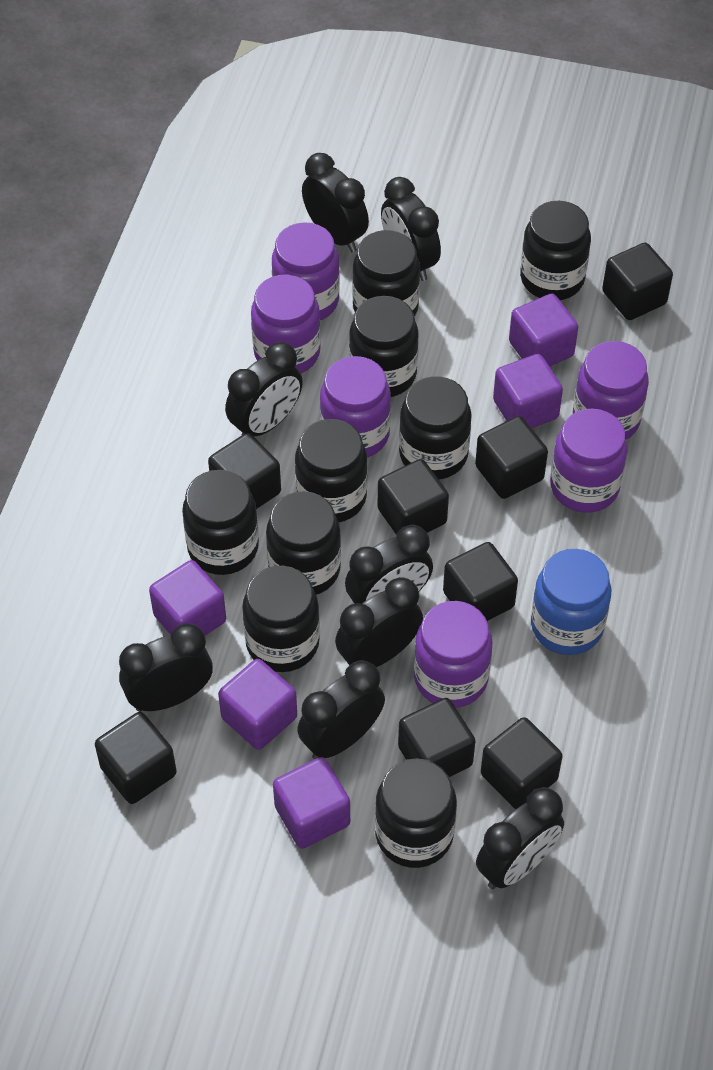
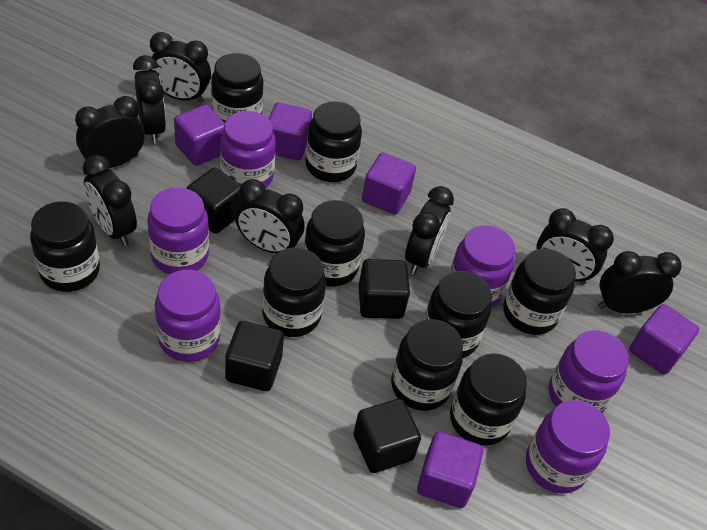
black cube: [95,712,177,804] [208,433,281,509] [378,459,449,535] [398,698,475,777] [443,542,518,621] [475,416,548,499] [481,717,563,809] [602,243,673,320] = 8 -> [186,168,241,234] [225,321,284,391] [354,399,421,473] [359,259,410,319] = 4
blue jar: [531,549,611,655] = 1 -> none = 0

